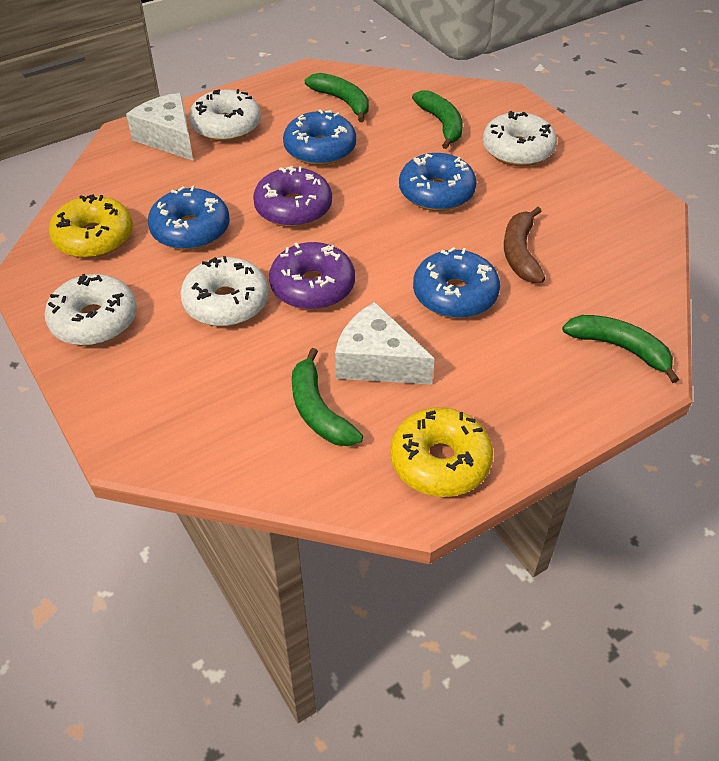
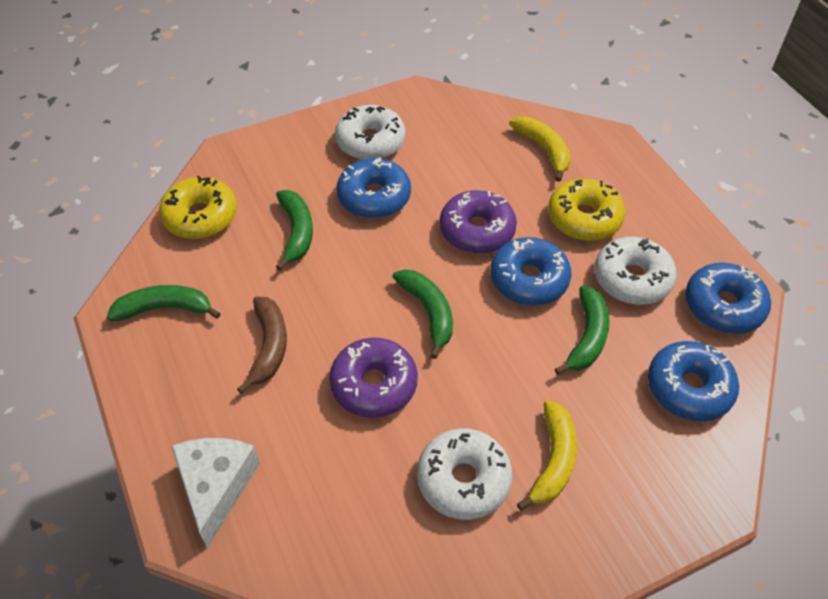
white cheese: [126,93,193,161] [335,302,435,385] = 2 -> [171,438,260,548] = 1
white donut: [44,274,137,346] [180,256,269,326] [189,89,261,141] [483,111,557,166] = 4 -> [335,105,405,160] [417,428,513,520] [595,237,677,305] = 3
yellow banana: none = 0 -> [509,116,570,182] [517,400,577,511] = 2

